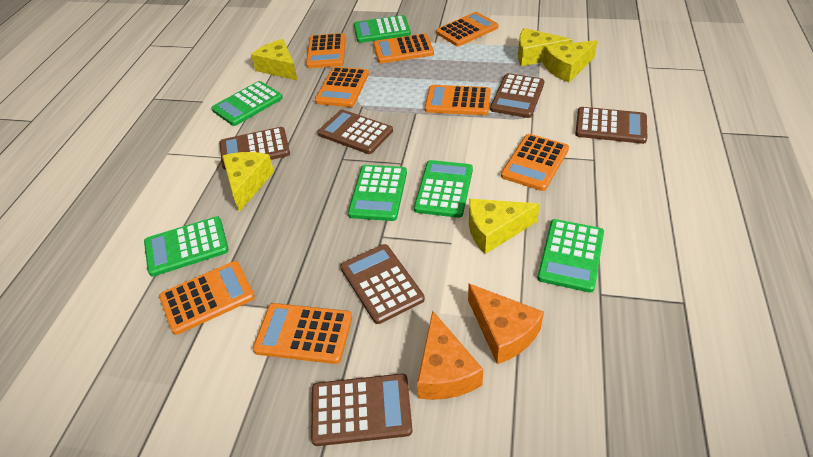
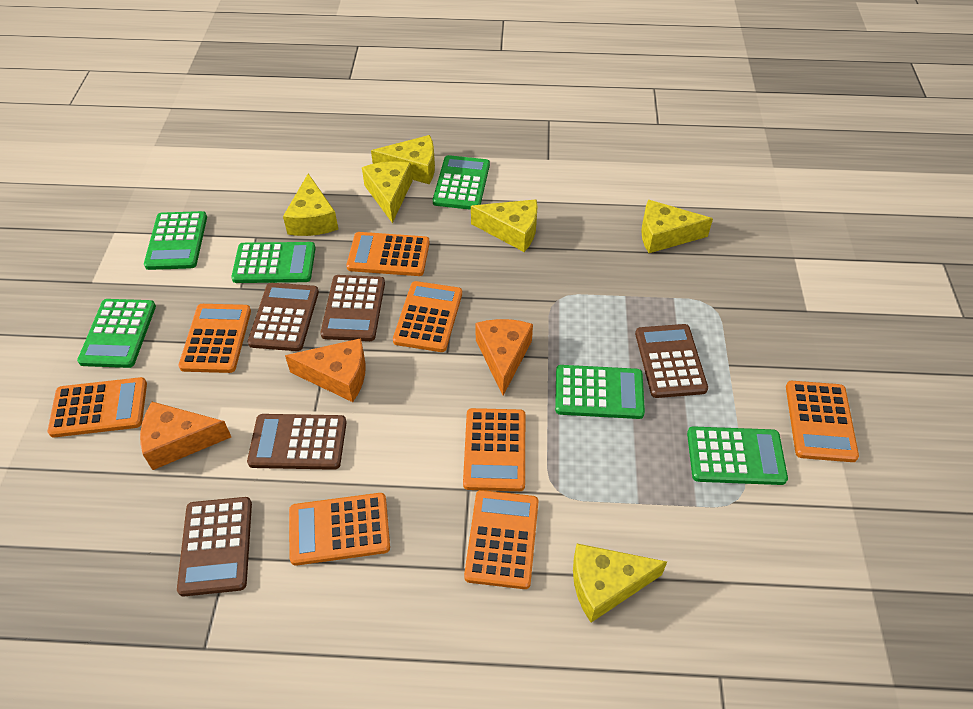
brown calculator: [219,127,290,170] [311,374,413,446] [318,110,393,154] [340,244,425,324] [490,73,545,118] [576,107,647,144] = 6 -> [177,497,252,597] [247,414,347,470] [248,283,319,351] [320,275,385,341] [635,324,708,398] = 5
orange cheese: [417,311,483,400] [468,284,544,364] = 2 -> [140,402,231,470] [285,338,366,402] [475,319,533,395] = 3
yellow cheese: [222,152,274,212] [251,39,298,81] [469,199,540,254] [518,28,573,66] [543,40,597,83] = 5 -> [283,174,338,236] [362,161,412,223] [371,135,435,184] [471,199,538,252] [573,544,667,622] [641,200,713,253] = 6

